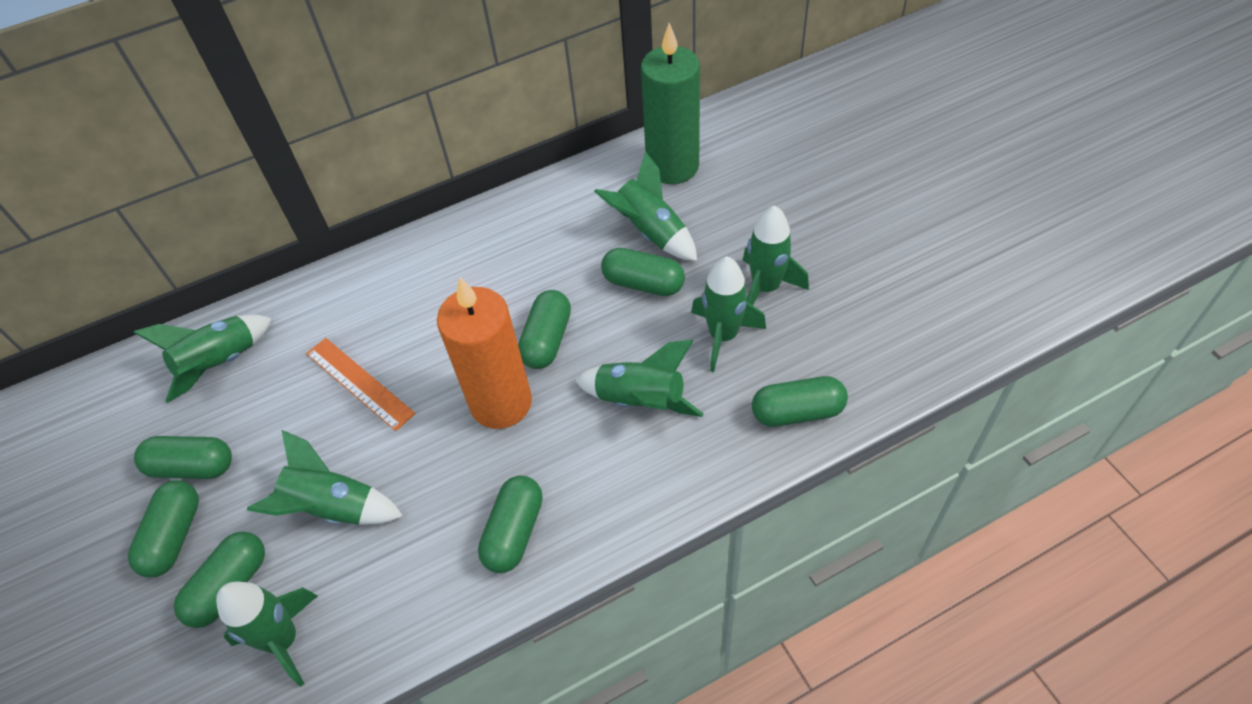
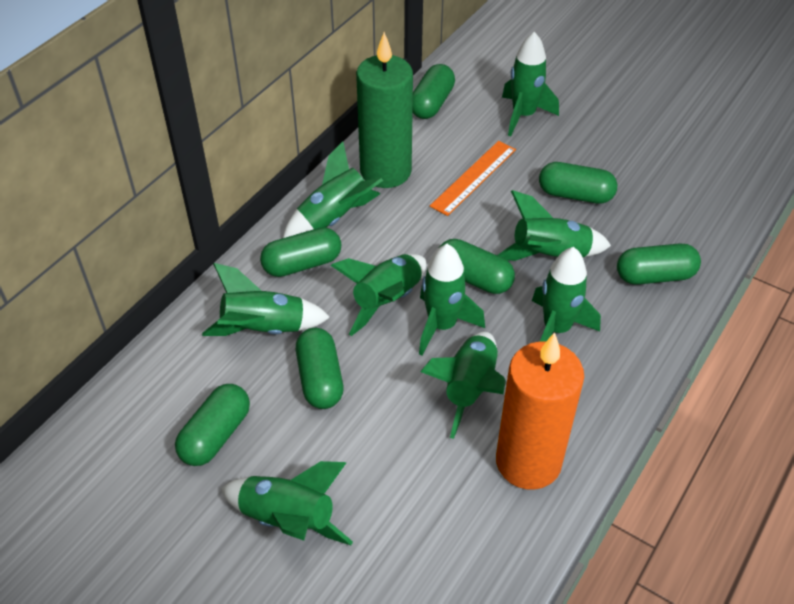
green rocket: [133,315,272,403] [216,582,318,687] [247,430,403,525] [575,340,704,417] [594,151,697,261] [691,256,766,372] [743,205,809,305] = 7 -> [202,263,330,336] [221,461,353,545] [283,141,383,238] [331,254,427,336] [419,244,485,356] [420,332,506,439] [497,190,611,261] [502,32,559,136] [532,247,601,342] = 9

